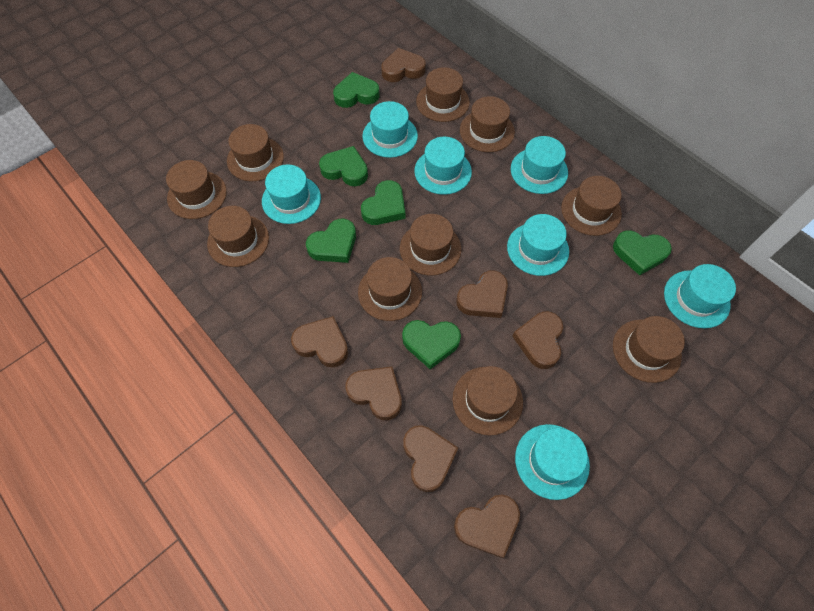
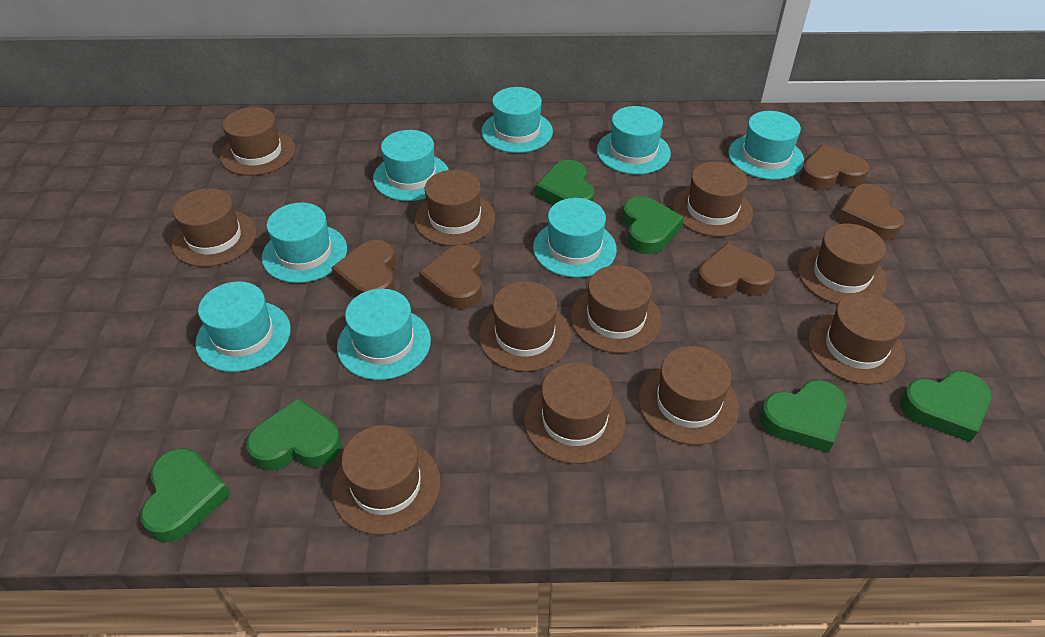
brown hat: [166,160,227,219] [207,206,269,267] [227,124,284,181] [358,257,422,321] [400,214,462,276] [416,67,470,122] [452,366,523,435] [460,96,515,152] [561,176,622,236] [613,316,685,383] = 10 -> [171,188,257,267] [220,107,296,176] [332,425,441,535] [415,170,495,246] [479,281,571,372] [524,363,625,464] [571,265,662,353] [638,346,739,445] [673,162,753,237] [797,223,887,305] [808,293,905,385] = 11
brown heart: [291,316,348,368] [345,366,402,420] [381,48,426,82] [403,425,458,492] [454,494,520,558] [456,271,508,318] [512,311,563,369] = 7 -> [331,240,396,296] [419,245,482,309] [697,243,775,298] [800,145,869,190] [837,184,905,240] = 5
turquoise hat: [262,164,321,224] [362,101,418,158] [414,137,472,195] [507,214,569,276] [511,136,568,194] [515,424,590,500] [664,264,736,328] = 7 -> [195,281,291,372] [262,203,347,283] [337,289,431,380] [373,130,449,201] [481,87,553,153] [533,198,617,278] [597,106,671,174] [728,111,804,180] = 8

